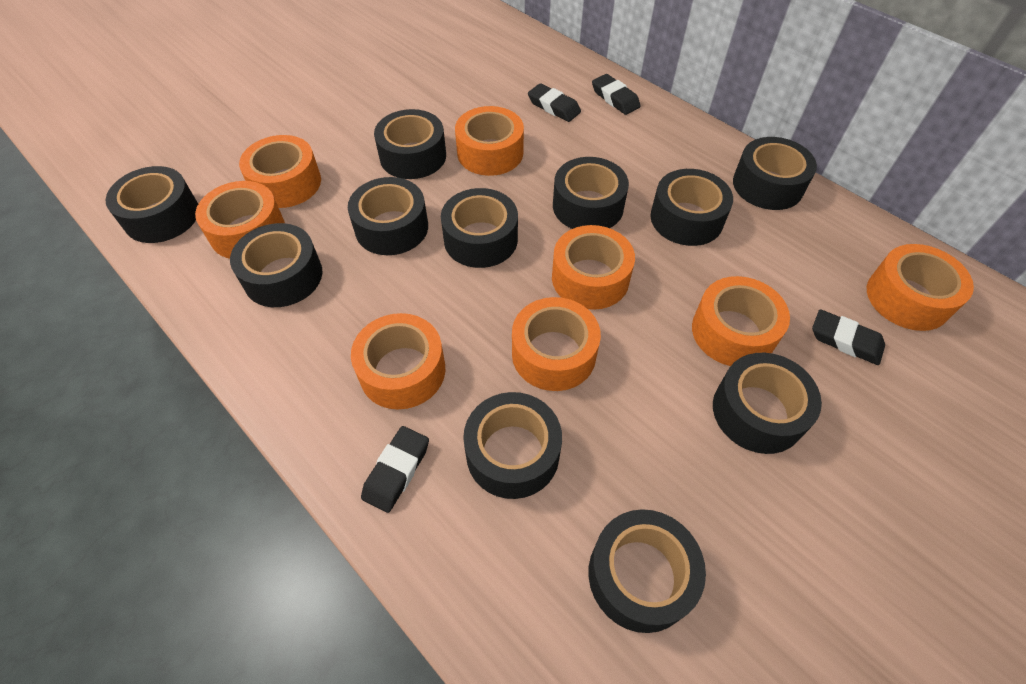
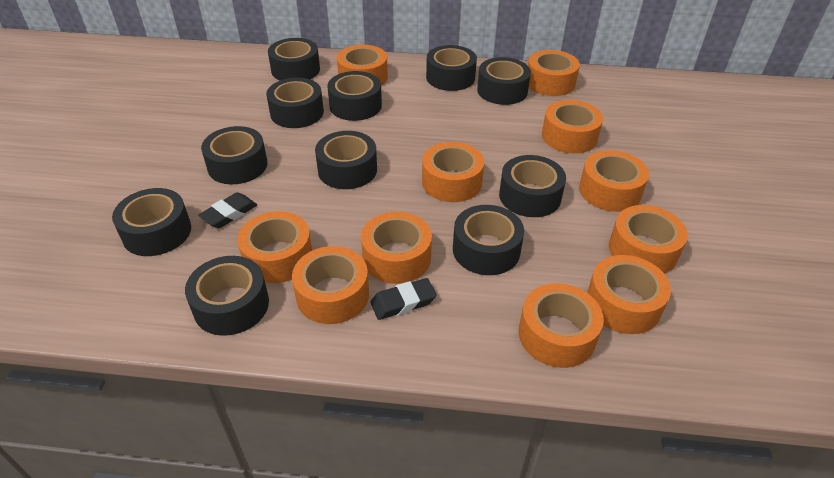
black eraser: [361,426,429,513] [528,83,581,122] [592,74,641,115] [812,309,885,365] = 4 -> [198,192,257,228] [370,278,437,320] = 2
orange tape: [195,181,285,259] [239,135,321,208] [351,313,445,409] [455,106,524,176] [512,297,601,391] [552,225,635,310] [692,276,790,366] [867,244,974,331] = 8 -> [237,211,312,283] [292,246,369,324] [337,45,388,86] [361,212,432,284] [422,142,484,202] [519,283,604,368] [528,50,580,96] [542,100,603,154] [579,150,649,212] [587,255,671,334] [609,205,688,274] = 11

